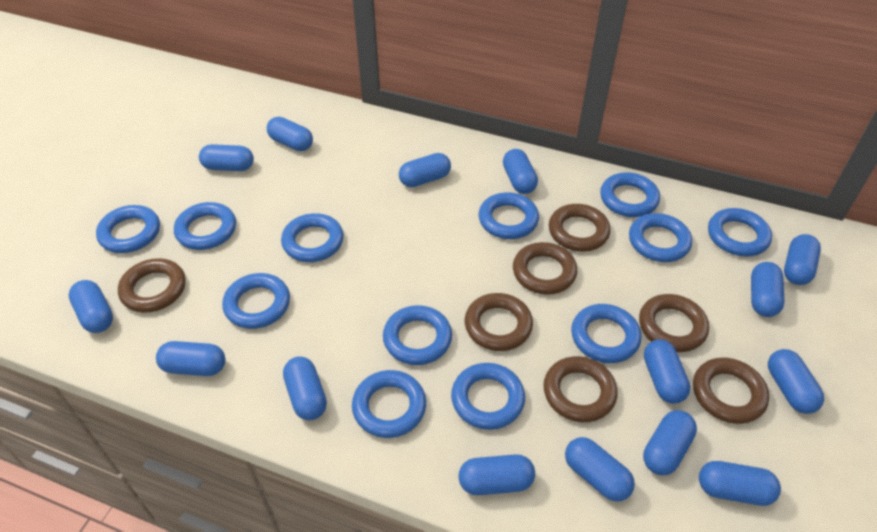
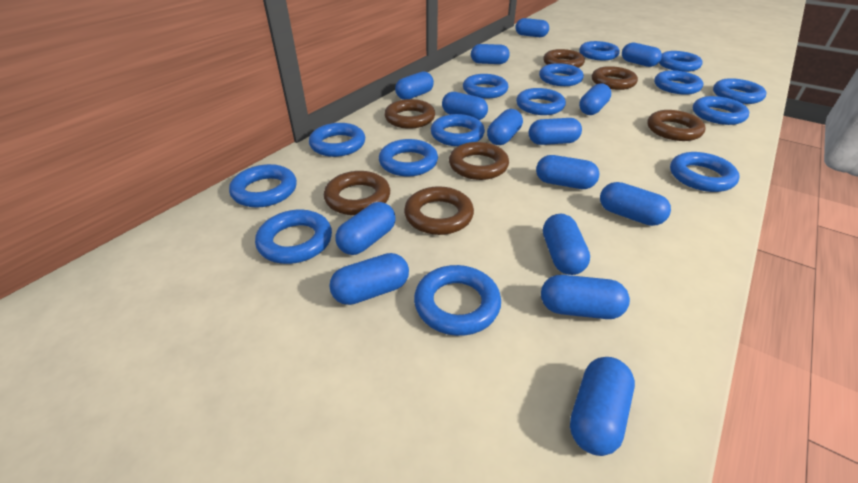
blue ring: [96,205,160,253] [174,202,236,250] [222,273,290,329] [281,213,344,262] [352,370,426,438] [383,305,452,365] [451,363,525,430] [479,192,539,239] [571,304,641,363] [600,172,660,217] [629,213,692,262] [708,208,772,257] = 12 -> [229,164,297,207] [255,210,332,264] [309,123,365,157] [379,139,438,177] [414,265,501,336] [431,114,485,146] [463,74,508,99] [516,88,566,115] [539,63,584,86] [579,41,620,60] [654,70,703,95] [659,51,703,72] [670,152,740,192] [693,96,749,125] [713,78,767,104] = 15

